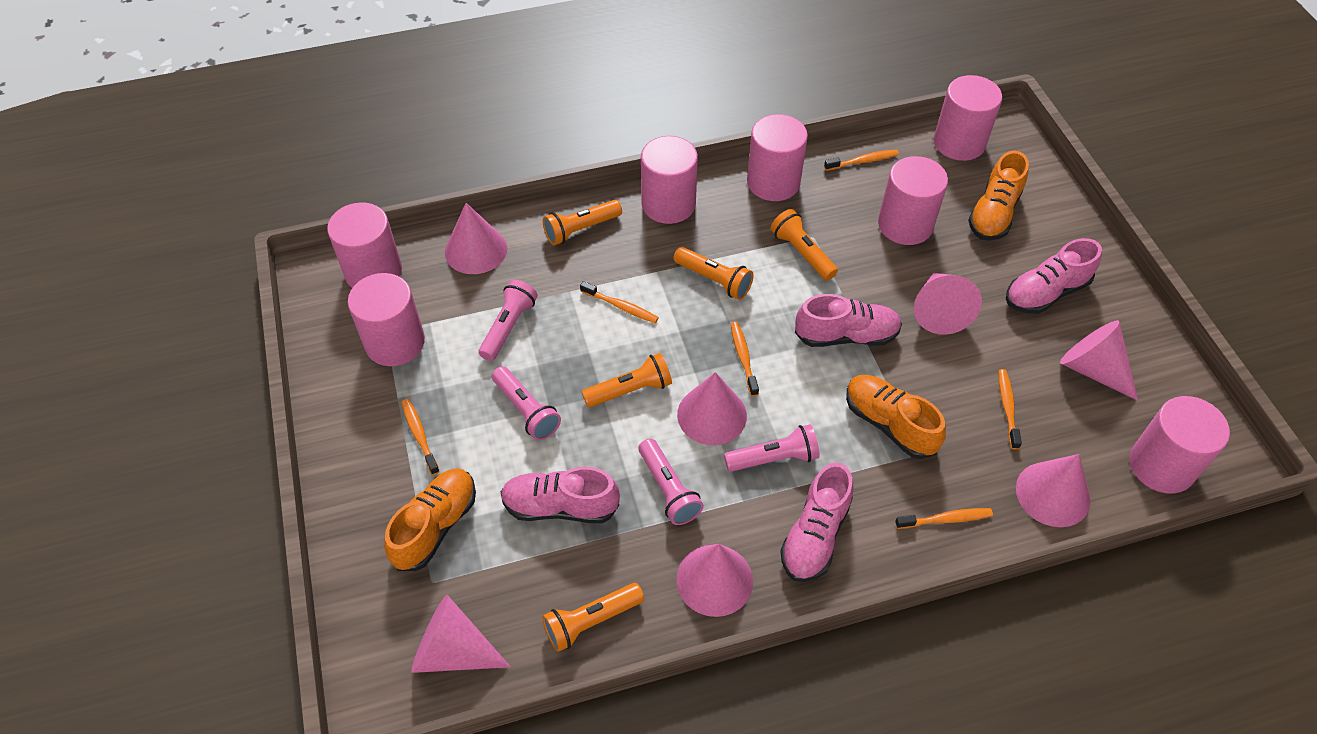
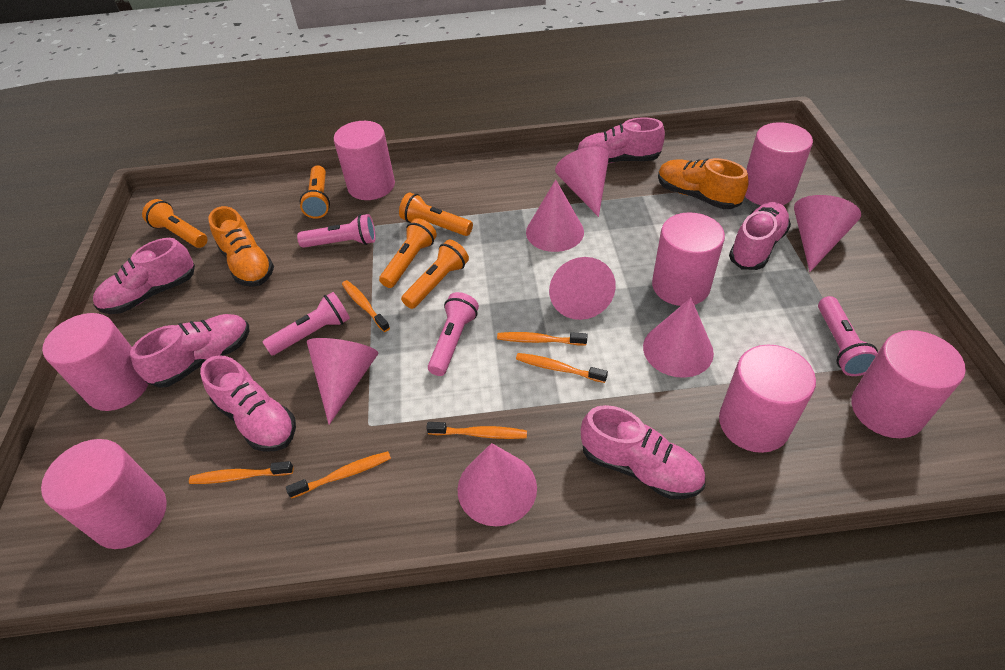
orange shoe: [384,468,476,571] [846,375,946,459] [968,151,1029,241] = 3 -> [209,206,274,287] [658,158,748,209] = 2
pink shoe: [501,467,620,523] [780,462,853,582] [795,294,902,347] [1006,238,1102,314] = 4 -> [93,238,195,314] [130,314,250,388] [200,355,296,452] [576,117,665,164] [581,405,705,499] [729,202,791,270] = 6

